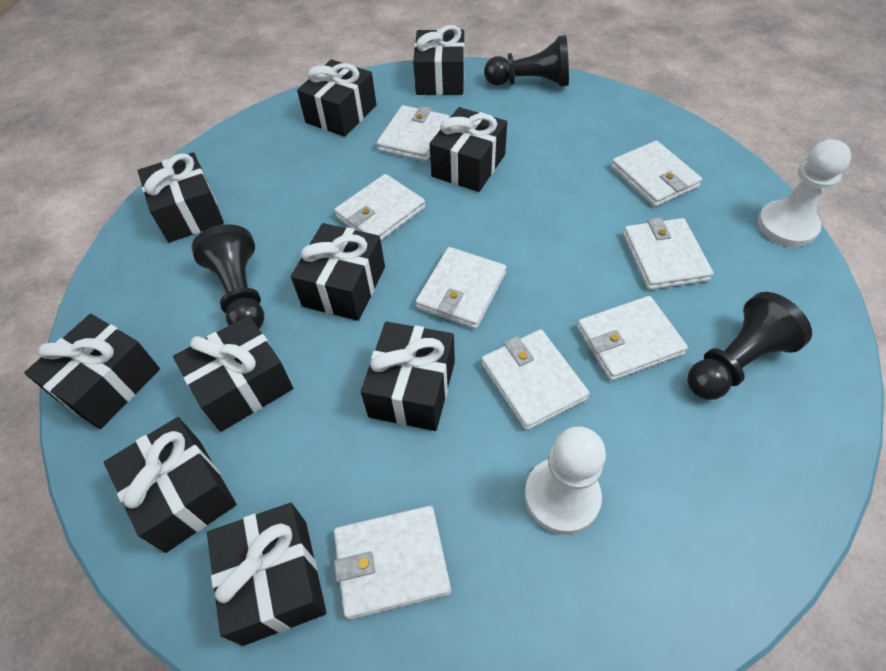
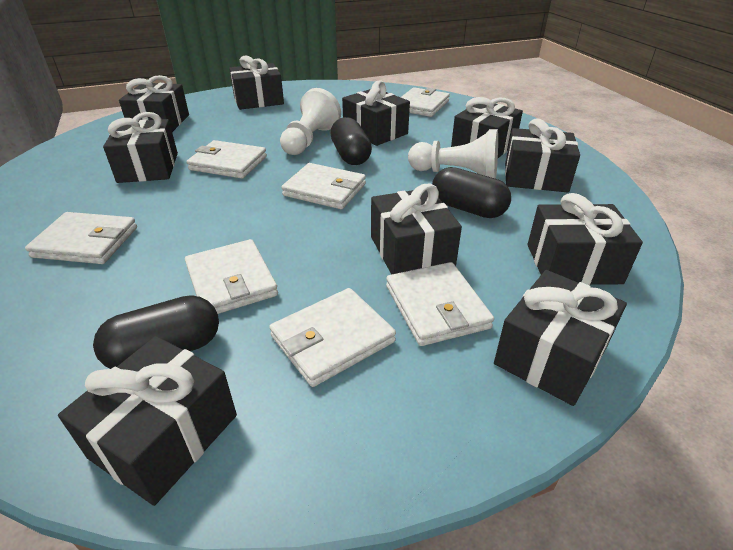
black capsule: none = 0 -> [93,295,219,369] [330,117,372,165] [432,167,511,218] = 3
black pawn: [191,224,264,329] [484,35,569,87] [687,292,812,400] = 3 -> none = 0
white wallet: [334,174,425,241] [334,506,451,620] [376,105,450,162] [416,247,506,329] [481,329,590,431] [577,296,688,381] [611,141,702,207] [623,218,714,290] = 8 -> [25,212,137,264] [185,239,278,314] [186,140,267,179] [269,288,396,387] [281,163,366,209] [386,262,494,346] [401,87,450,117] = 7

